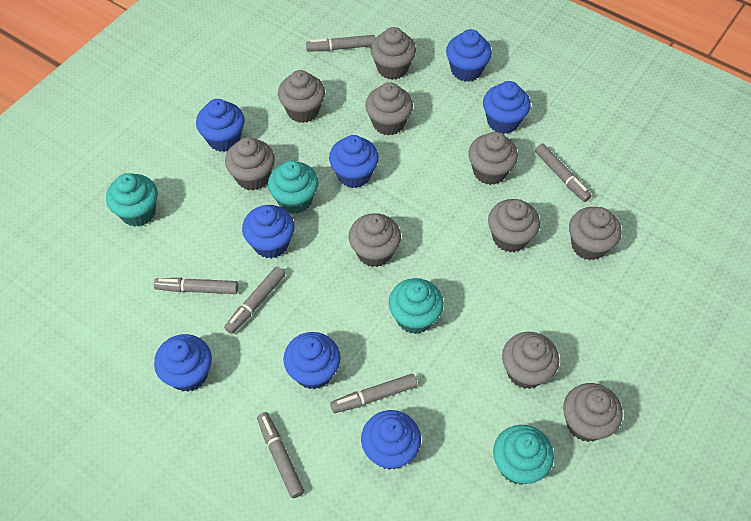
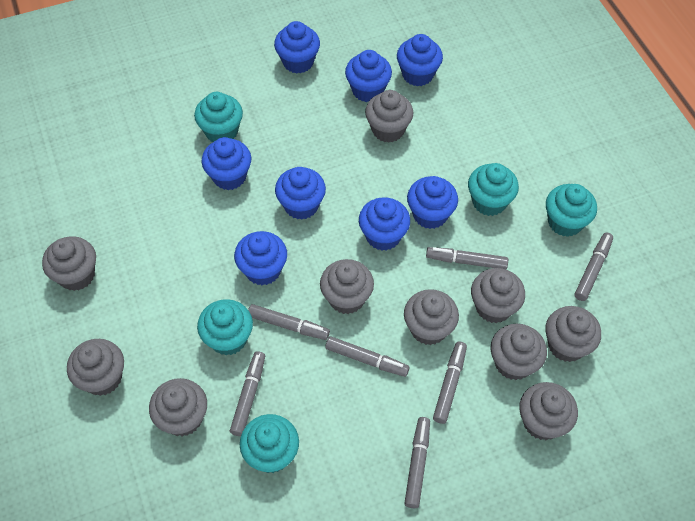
grey marker: [154,278,238,294] [224,267,285,334] [257,412,304,498] [306,35,375,51] [330,374,417,413] [535,144,592,202] = 6 -> [230,351,265,436] [248,304,330,340] [325,337,410,377] [404,417,430,508] [426,247,508,269] [433,341,467,424] [575,232,613,301] = 7
turquoise cupcake: [106,173,158,227] [268,160,318,214] [389,278,444,334] [493,425,554,485] = 4 -> [194,92,243,142] [197,299,253,355] [240,414,299,473] [468,163,519,216] [546,184,597,237] = 5

